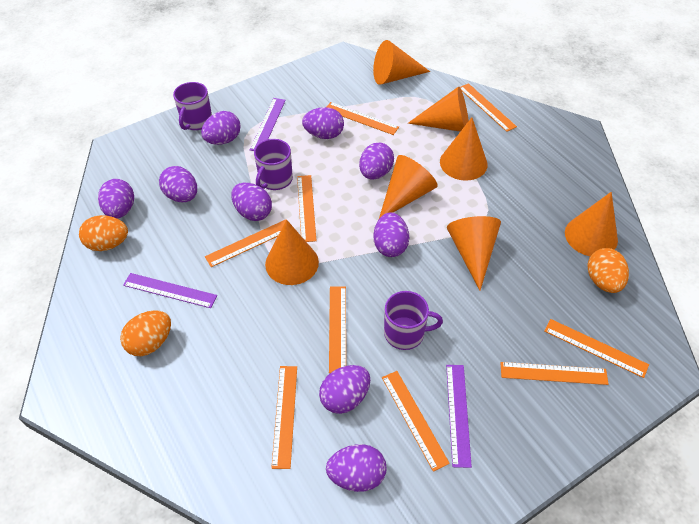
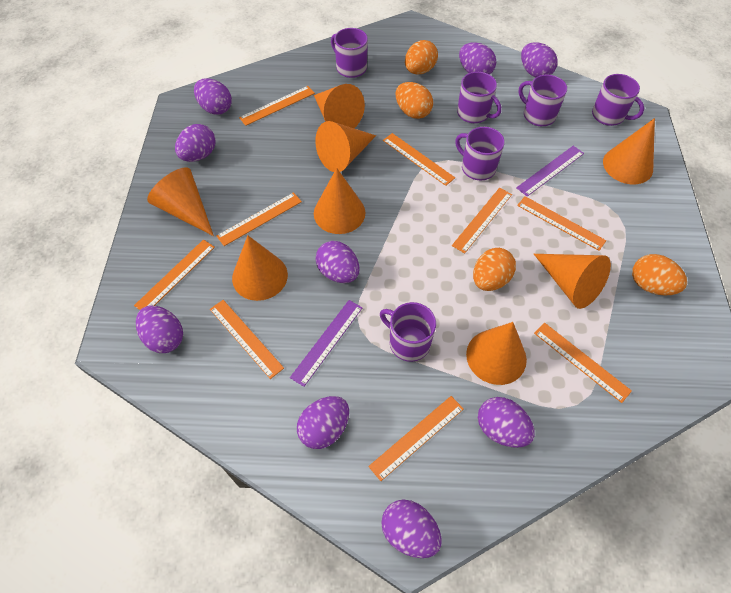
orange cone: [265,220,319,285] [373,40,430,85] [379,155,438,218] [408,87,469,131] [440,117,488,181] [447,216,501,290] [565,192,618,256] = 7 -> [147,167,214,236] [232,235,288,301] [314,84,365,128] [314,168,366,234] [315,121,376,172] [466,322,527,385] [534,254,611,309] [603,118,655,184] = 8
orange egg: [79,215,128,251] [120,310,171,356] [587,248,629,293] = 3 -> [395,82,433,119] [405,40,438,74] [473,248,516,291] [632,254,687,296] = 4
purple mug: [173,82,212,130] [254,139,293,190] [384,291,443,350] = 3 -> [331,28,368,78] [380,302,436,362] [455,127,505,181] [457,72,501,123] [518,75,567,126] [592,74,644,126] = 6
purple ruler: [123,273,217,308] [250,98,286,151] [446,365,472,468] = 3 -> [290,300,363,387] [516,146,584,196] = 2

